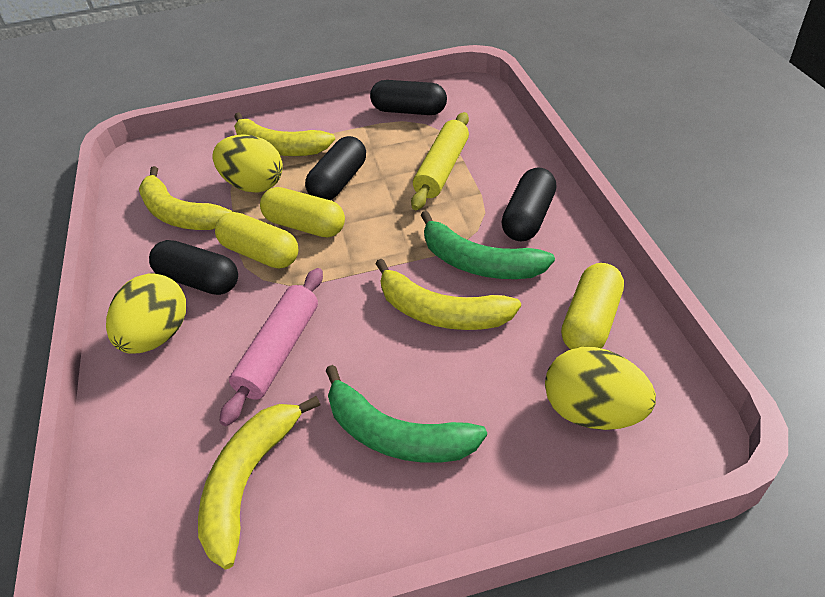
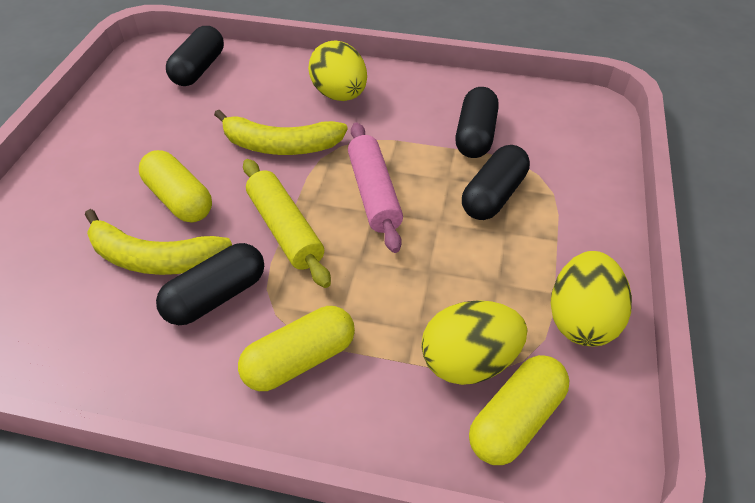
green banana: [325,365,487,463] [421,211,555,279] = 2 -> none = 0
yellow banana: [139,166,232,230] [198,396,321,569] [234,112,335,156] [376,259,521,330] = 4 -> [85,209,232,275] [214,110,348,155] = 2

